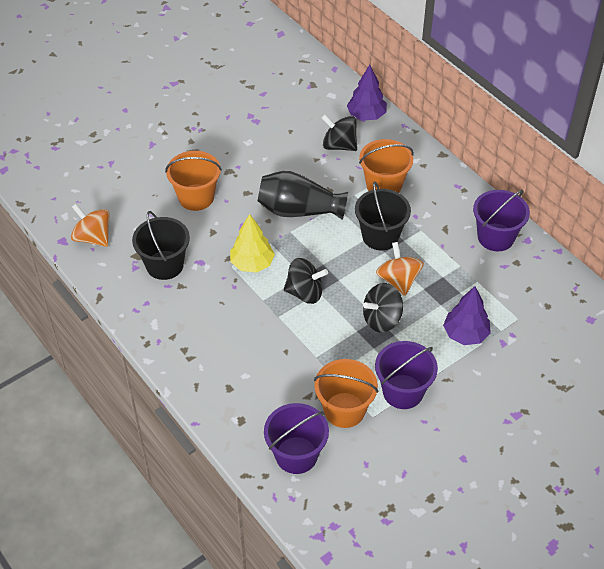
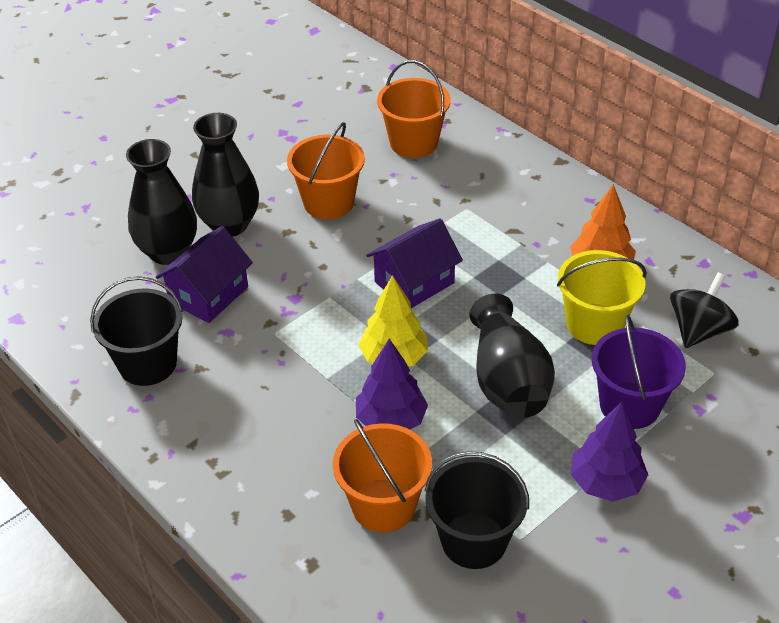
black spinning top: [284,258,328,304] [321,114,357,151] [363,283,403,332] = 3 -> [670,273,739,348] = 1
black vase: [258,171,348,220] = 1 -> [126,139,197,265] [192,113,259,237] [470,293,555,418] = 3
orange spinning top: [71,204,110,247] [376,242,424,296] = 2 -> none = 0
orange tree: none = 0 -> [570,184,636,260] = 1
purple bucket: [264,403,329,474] [375,341,438,409] [473,190,530,251] = 3 -> [592,315,686,429] = 1
purple house: none = 0 -> [156,226,253,323] [366,218,463,308] = 2
yellow bucket: none = 0 -> [557,250,647,345] = 1

